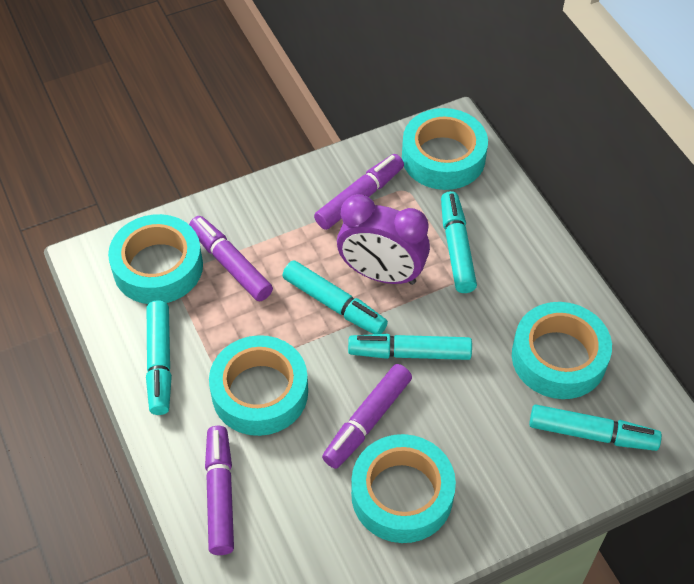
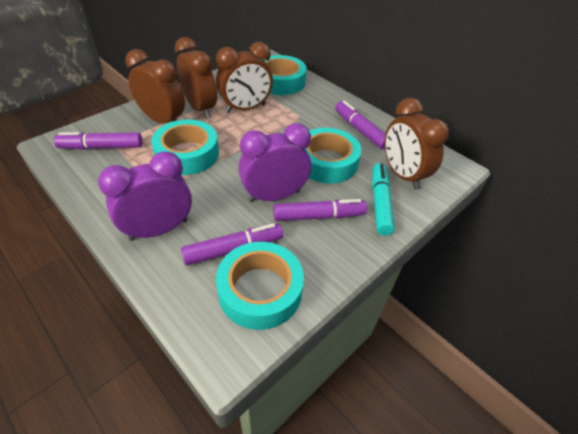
brown clock: none = 0 -> [125,49,185,124] [175,37,217,118] [216,42,273,113] [385,98,449,190] = 4
purple clock: [337,194,430,285] = 1 -> [98,151,192,241] [238,123,311,202] = 2
turquoise marker: [146,301,172,415] [282,260,388,334] [348,334,472,360] [441,191,477,293] [529,404,662,451] = 5 -> [372,163,395,236] = 1
turquoise tape: [108,214,203,304] [209,335,308,436] [351,434,456,543] [402,108,488,190] [512,302,612,399] = 5 -> [151,120,219,175] [216,242,304,330] [263,55,307,95] [305,128,362,184] = 4

